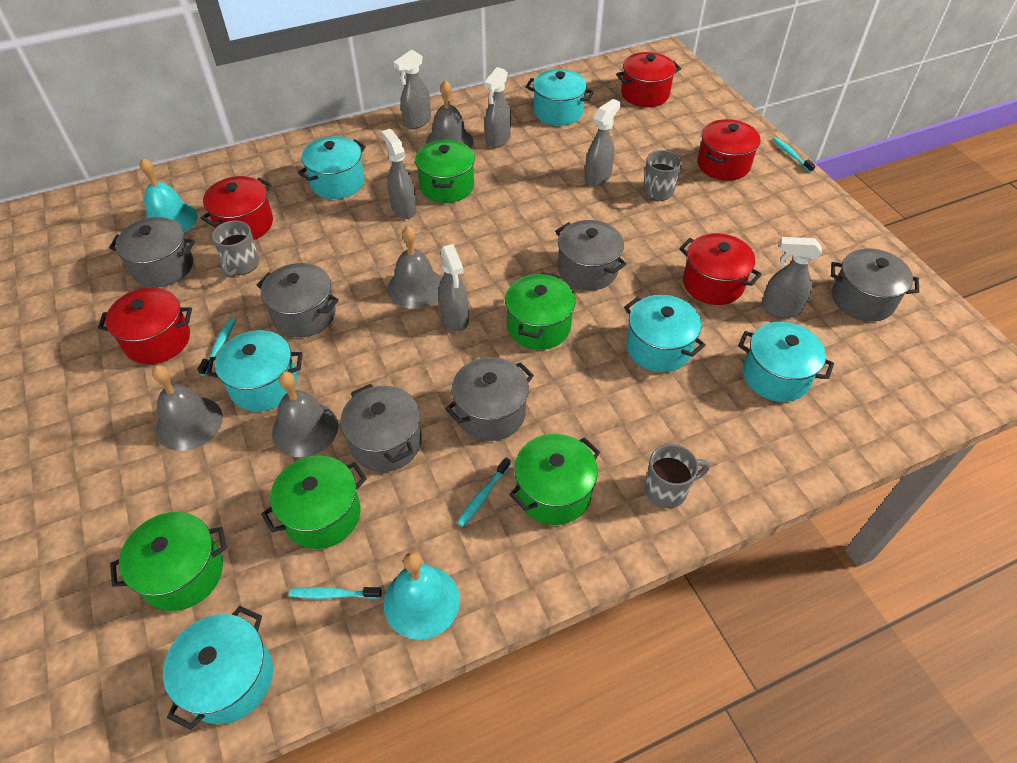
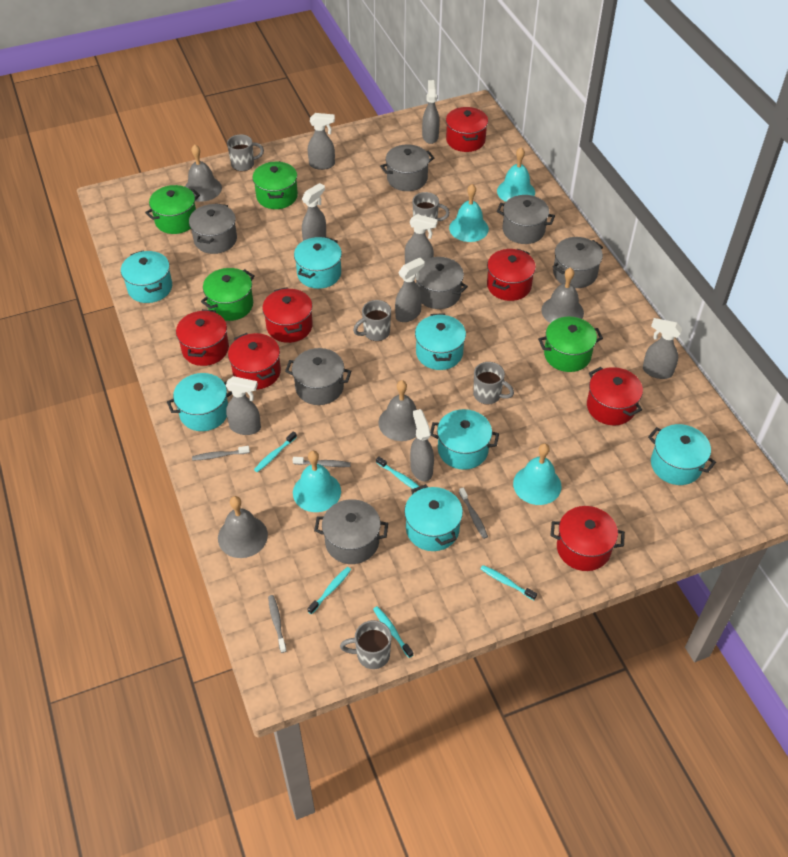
green pot: [110,512,227,611] [261,456,367,549] [415,140,475,203] [505,272,576,350] [509,434,600,525] = 5 -> [145,185,200,234] [201,268,255,321] [252,161,298,209] [538,317,603,372] = 4
grey mug: [212,221,259,277] [643,150,682,201] [645,444,710,508] = 3 -> [227,134,264,171] [340,620,392,669] [353,300,391,341] [412,192,450,231] [473,362,514,405] = 5
grey pot: [109,217,195,287] [257,263,339,338] [340,384,422,472] [445,357,534,441] [555,220,627,291] [831,248,919,322] = 6 -> [189,203,237,254] [285,348,351,405] [314,499,388,564] [380,144,434,191] [415,257,468,309] [497,195,555,244] [553,237,603,288] = 7
grey spray bottle: [382,129,417,219] [393,50,431,129] [438,244,469,331] [484,67,511,148] [585,99,621,186] [761,237,822,318] = 6 -> [226,376,261,435] [302,183,326,241] [308,113,335,170] [395,258,425,322] [405,214,438,264] [410,409,434,482] [422,80,440,144] [643,318,682,379] = 8
grey toothbrush: none = 0 -> [192,446,250,461] [268,595,287,653] [293,457,351,467] [459,488,488,539] = 4
red pot: [98,287,192,364] [200,176,273,240] [616,52,681,107] [679,233,762,305] [697,119,760,181] = 5 -> [176,309,229,366] [228,333,281,390] [262,287,313,343] [446,107,488,152] [487,249,536,301] [550,506,625,571] [587,367,643,426] = 7
turquoise bell: [139,157,198,233] [384,552,460,640] = 2 -> [293,451,341,512] [449,184,489,242] [497,147,535,202] [513,443,561,505] = 4
turquoise pot: [163,606,273,730] [206,330,303,411] [298,136,366,199] [526,69,594,126] [624,295,706,372] [738,322,834,402] = 6 -> [121,251,172,303] [167,373,232,431] [294,237,342,289] [404,484,463,551] [415,313,466,370] [430,409,499,470] [648,424,716,485] = 7
turquoise toothbrush: [197,318,236,376] [289,587,382,599] [457,457,511,527] [772,137,816,173] = 4 -> [254,431,297,472] [307,567,351,614] [373,606,413,658] [376,456,420,489] [481,565,537,600] = 5

